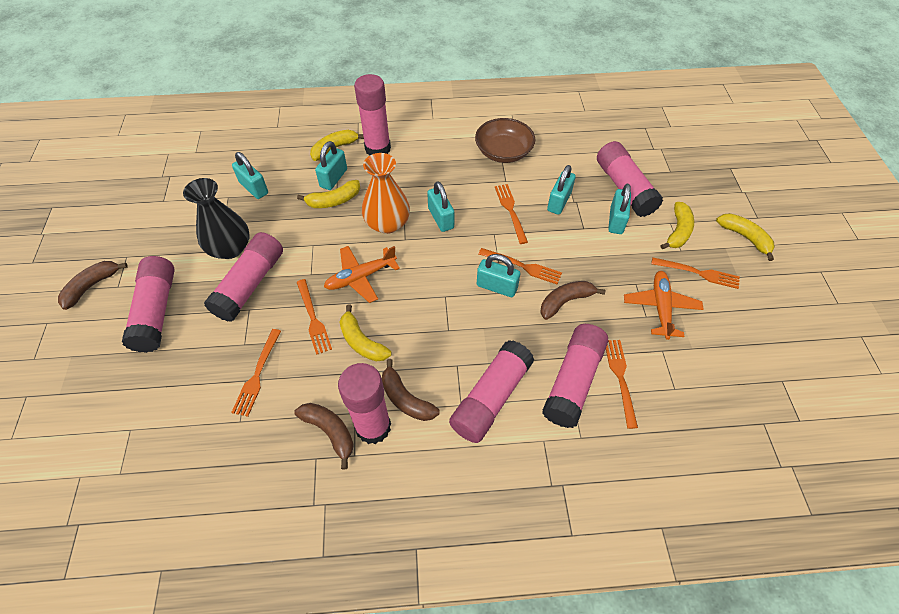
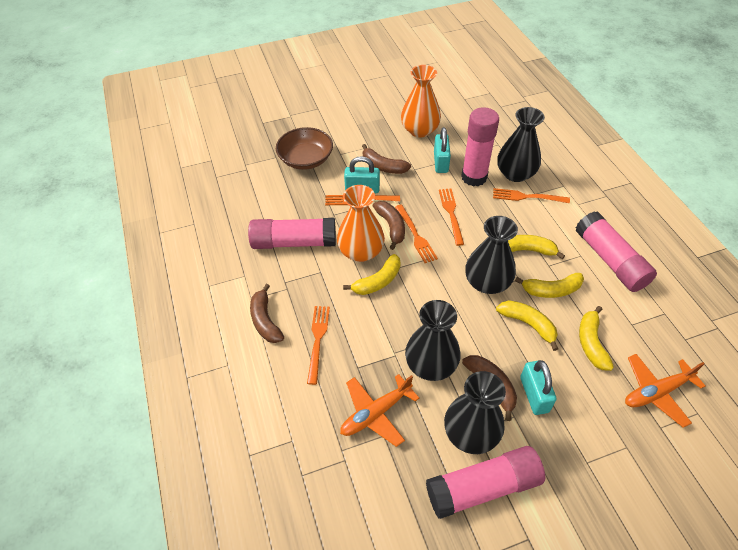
black vase: [183,178,250,259] = 1 -> [405,300,461,381] [444,371,506,454] [465,216,518,294] [497,107,545,182] = 4
orange fork: [231,329,281,417] [297,279,332,355] [478,248,562,284] [495,184,528,244] [606,340,638,429] [651,257,740,289] = 6 -> [307,306,330,385] [325,195,400,205] [395,204,438,263] [439,188,464,246] [493,188,570,203] = 5
orange vase: [362,153,410,234] = 1 -> [337,185,385,262] [401,65,441,137] = 2
pink glue stick: [122,256,175,353] [204,232,283,322] [338,363,391,444] [354,74,391,156] [449,340,534,443] [542,324,608,428] [597,141,663,217] = 7 -> [248,218,336,249] [426,446,545,519] [461,107,499,187] [576,211,657,292] = 4
turquoise padlock: [232,152,268,199] [315,141,347,190] [427,181,455,232] [477,254,520,297] [547,165,576,215] [608,184,631,234] = 6 -> [344,156,380,193] [434,127,451,173] [520,360,557,415] = 3

